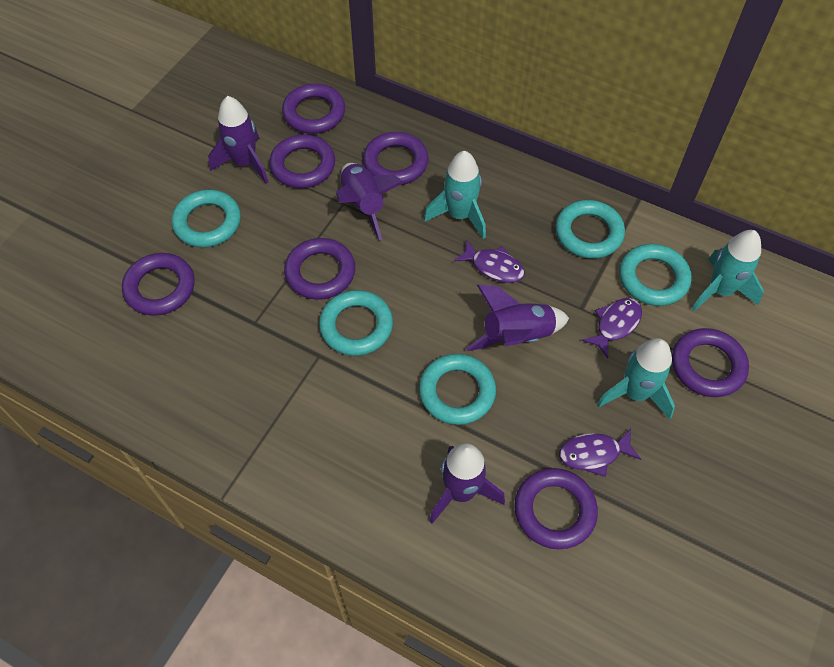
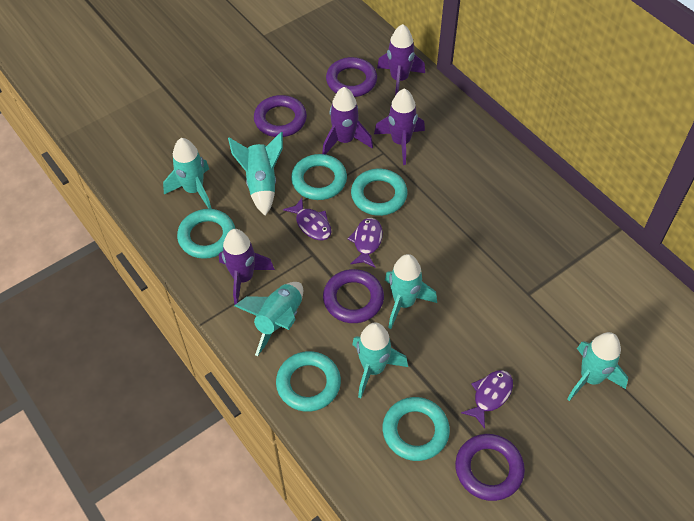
purple ring: [122,253,194,316] [269,134,335,188] [282,84,345,134] [284,238,355,300] [363,132,429,185] [514,468,598,549] [672,328,749,397] = 7 -> [254,95,307,137] [323,269,384,323] [326,57,377,97] [455,434,525,501] = 4
turquoise rocket: [424,151,486,239] [597,338,675,420] [692,230,764,311] = 3 -> [163,138,212,209] [228,132,283,216] [234,282,303,356] [352,323,408,398] [385,254,437,329] [567,332,628,401] = 6

